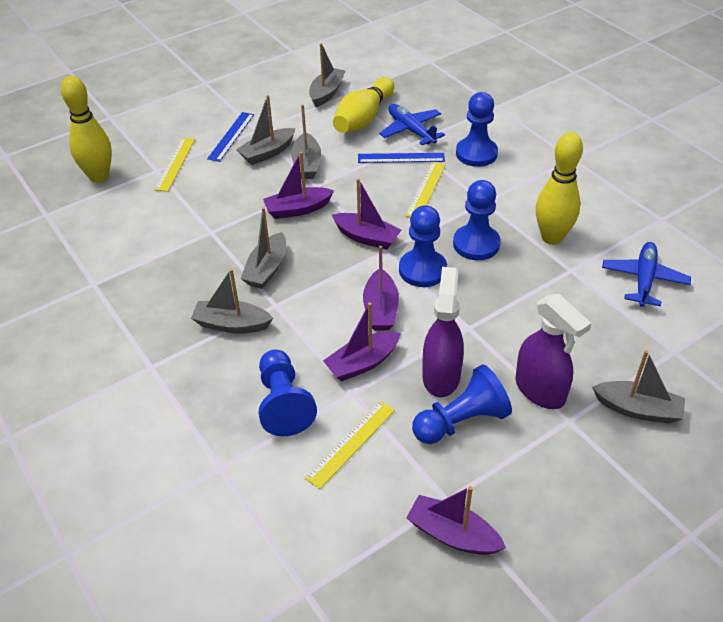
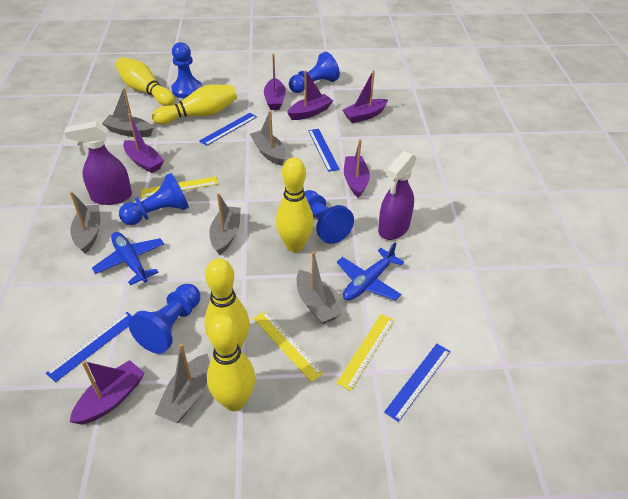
blue ruler: [207,112,254,162] [358,153,445,163] = 2 -> [46,312,132,382] [199,113,257,146] [308,129,340,172] [384,344,451,422] = 4
purple boat: [263,152,334,219] [323,302,401,381] [332,178,401,249] [363,246,399,331] [406,486,506,555] = 5 -> [70,360,145,425] [123,113,164,173] [264,54,286,110] [287,70,333,120] [343,70,388,123] [344,139,370,198] = 6
yellow bowling pin: [61,76,112,183] [333,77,394,133] [536,132,583,245] = 3 -> [116,57,175,106] [152,84,237,125] [204,258,250,349] [207,314,255,411] [276,157,314,252] = 5

